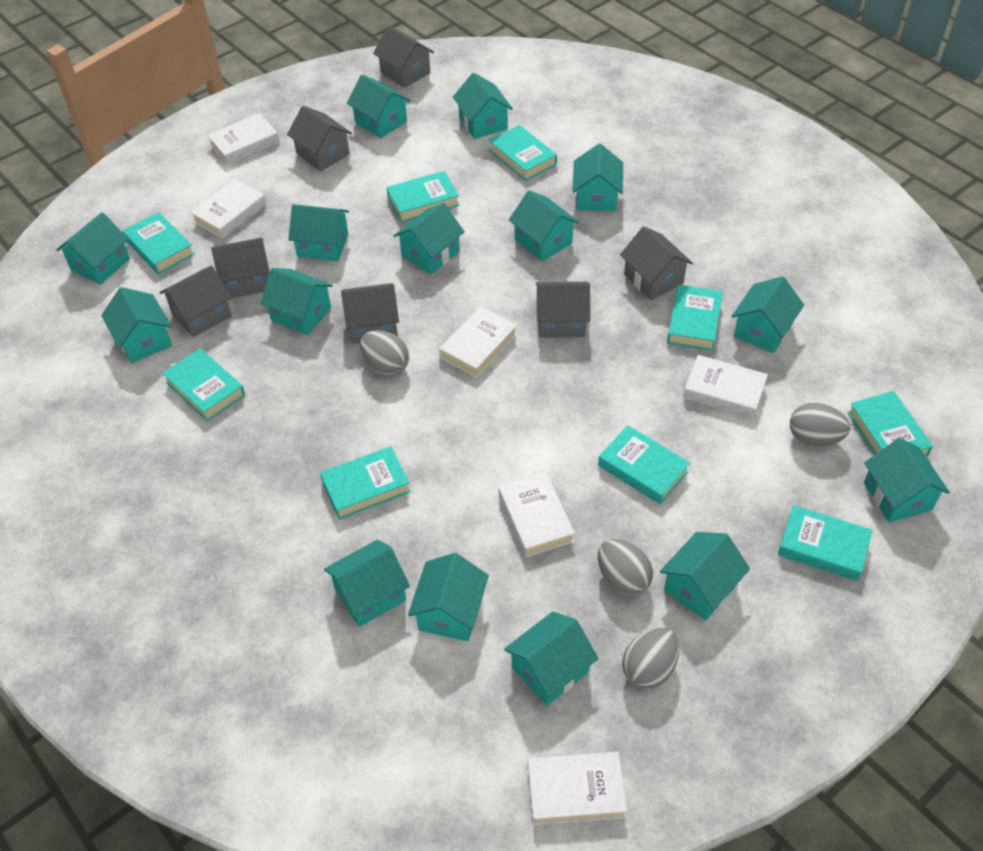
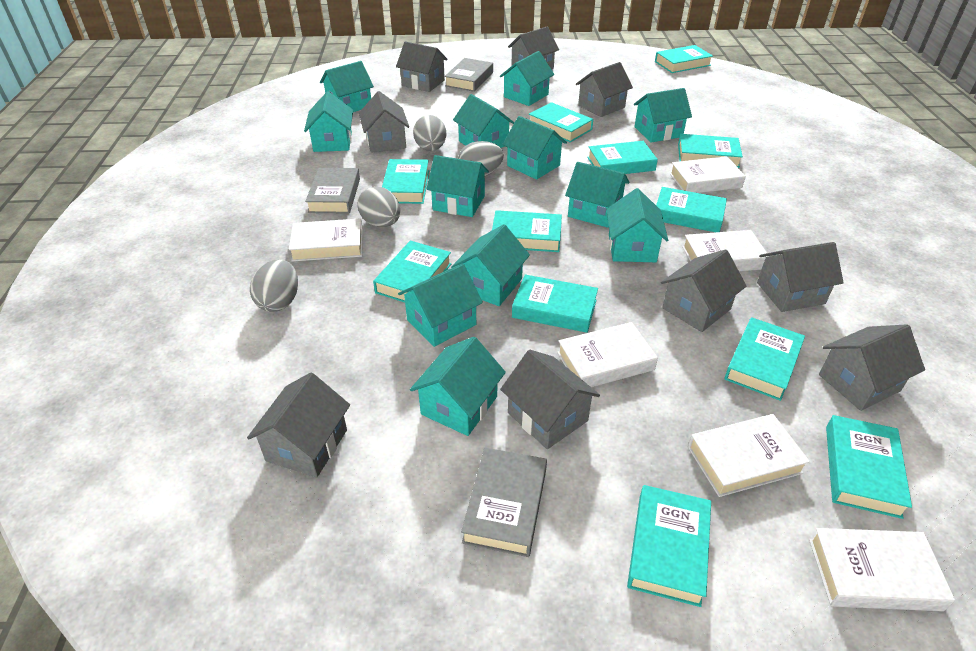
grey book: none = 0 -> [305,168,360,214] [444,58,493,92] [461,448,547,557] = 3
grey house: [160,265,232,337] [211,238,270,298] [287,106,352,172] [341,283,399,344] [373,26,434,88] [536,282,590,338] [620,226,693,300] = 7 -> [247,373,350,477] [359,91,409,153] [396,41,448,92] [500,350,600,449] [508,27,559,70] [576,62,633,117] [661,249,747,332] [757,242,844,312] [819,324,925,411] = 9
turquoise book: [122,212,195,274] [162,348,245,422] [320,446,411,519] [387,171,460,222] [489,125,557,181] [598,425,690,504] [667,285,723,351] [778,505,872,581] [847,391,933,457] = 9 -> [373,241,451,303] [382,159,429,204] [492,210,562,252] [512,274,598,333] [529,102,593,142] [587,141,658,174] [627,485,711,607] [655,45,713,73] [656,187,727,232] [678,134,743,168] [724,317,805,401] [826,415,912,519] = 12
turquoise house: [56,212,130,285] [101,287,172,363] [260,268,333,335] [288,204,349,261] [324,540,410,627] [347,74,410,138] [394,203,464,274] [408,553,489,641] [453,73,513,139] [504,611,599,706] [509,190,579,261] [572,144,623,212] [660,532,750,620] [731,276,804,353] [864,438,950,523] = 15 -> [304,91,353,152] [320,61,374,112] [398,264,483,347] [410,337,506,436] [427,155,489,217] [451,224,530,306] [453,94,514,148] [500,51,554,106] [502,116,567,180] [565,162,629,228] [606,188,668,262] [634,88,692,142] = 12

